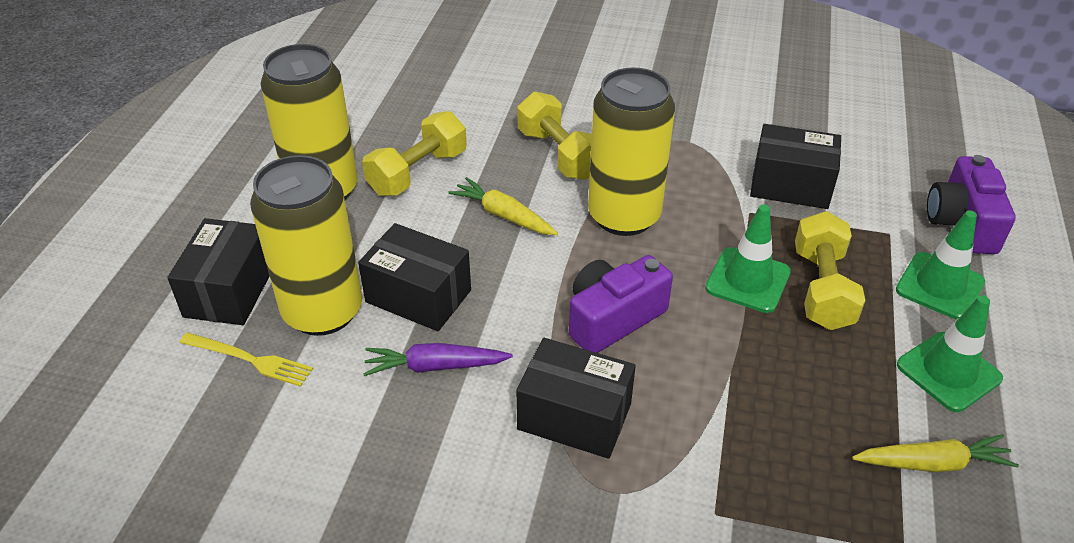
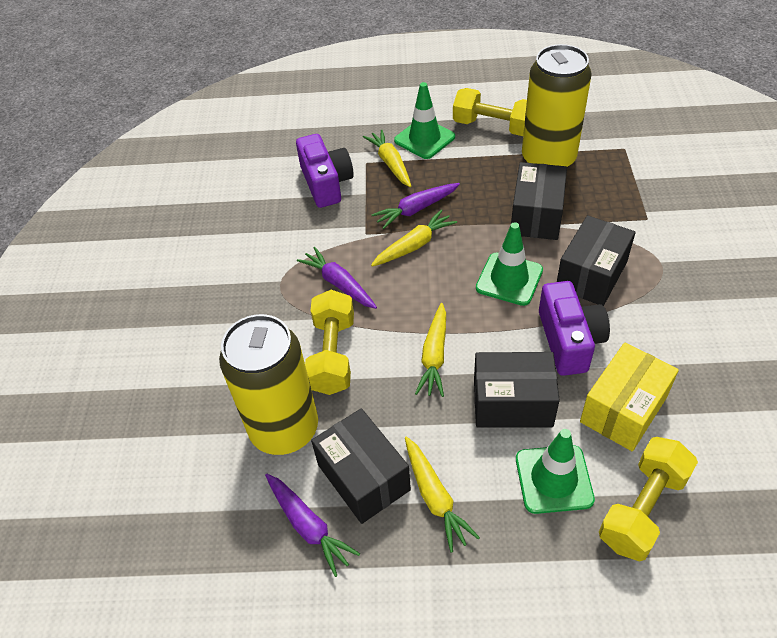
purple carrot: [363,343,513,376] = 1 -> [265,474,360,577] [297,247,377,309] [372,183,460,229] = 3
yellow box: none = 0 -> [580,342,679,451] = 1
yellow can: [250,155,362,336] [261,44,358,200] [588,68,675,236] = 3 -> [219,314,318,455] [522,44,592,167] = 2
yellow carrot: [448,177,558,235] [852,434,1019,472] = 2 -> [363,130,411,187] [371,210,457,267] [405,437,480,553] [415,303,446,397] = 4
yellow fork: [180,333,313,387] = 1 -> none = 0

